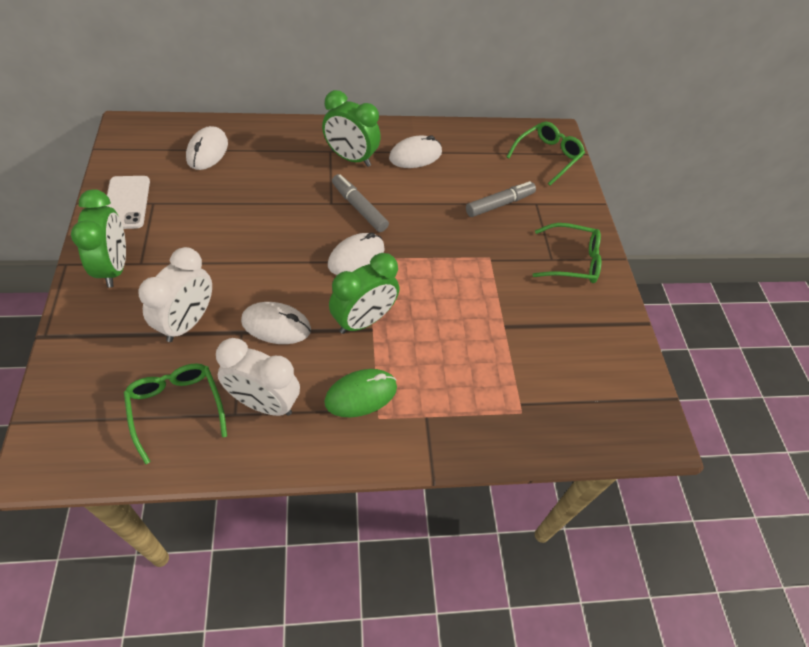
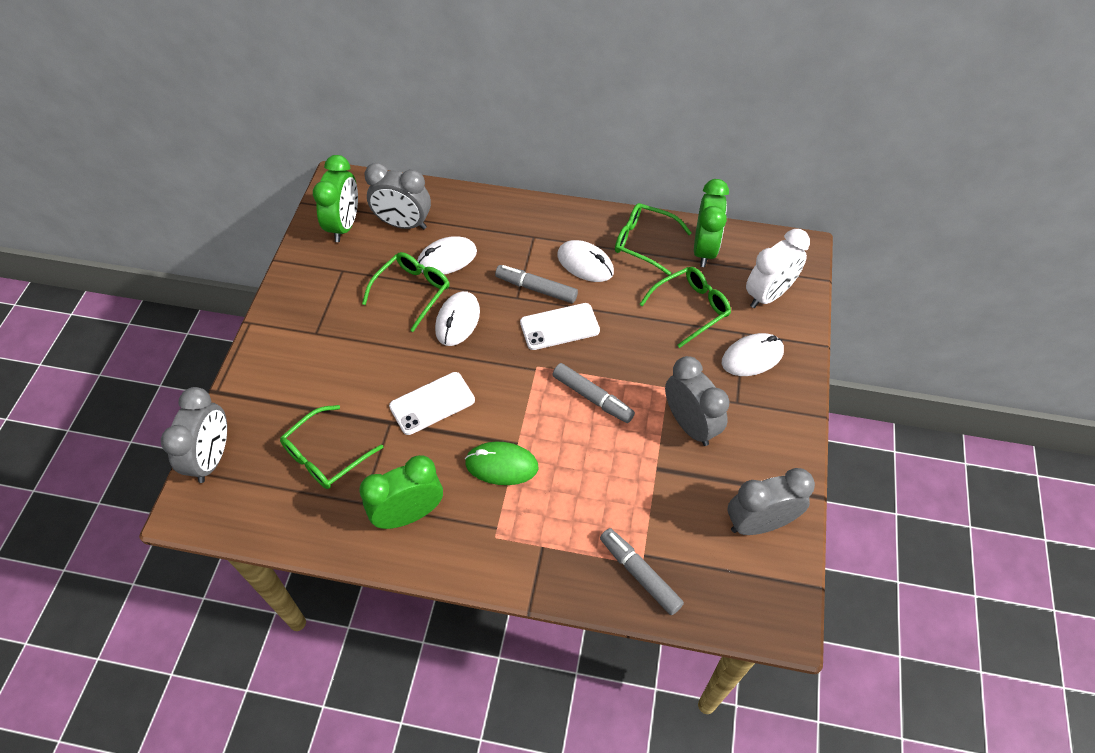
green glasses: [124,364,227,464] [507,122,585,186] [533,223,601,283] = 3 -> [280,405,384,489] [362,252,449,332] [615,203,692,276] [639,267,731,348] = 4
grey clock: none = 0 -> [161,387,227,483] [364,163,431,230] [665,356,730,446] [728,468,815,535] = 4
grey marker: [332,174,389,232] [466,181,536,217] = 2 -> [495,265,578,303] [552,363,635,423] [600,528,684,615] = 3
white clock: [138,247,212,342] [216,338,300,416] = 2 -> [746,229,810,308] = 1
white phone: [106,176,150,229] = 1 -> [389,372,475,435] [520,303,600,350] = 2

